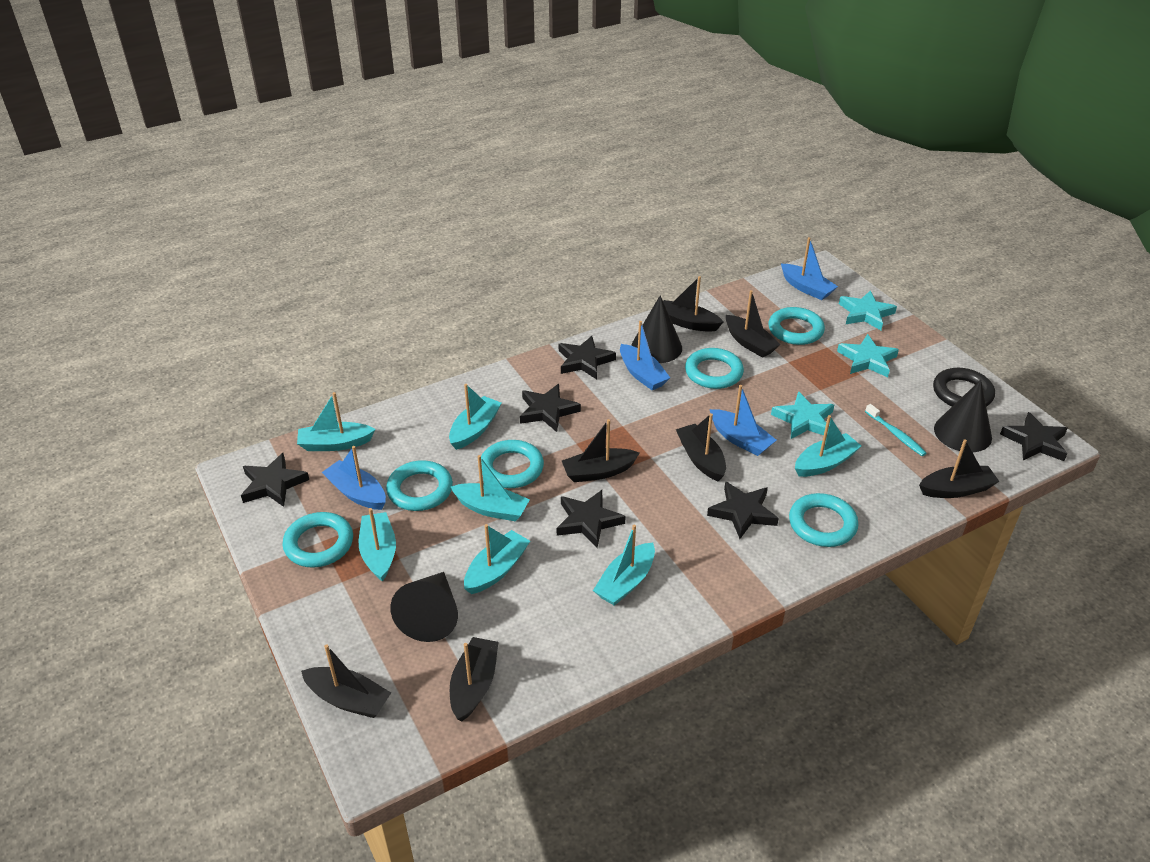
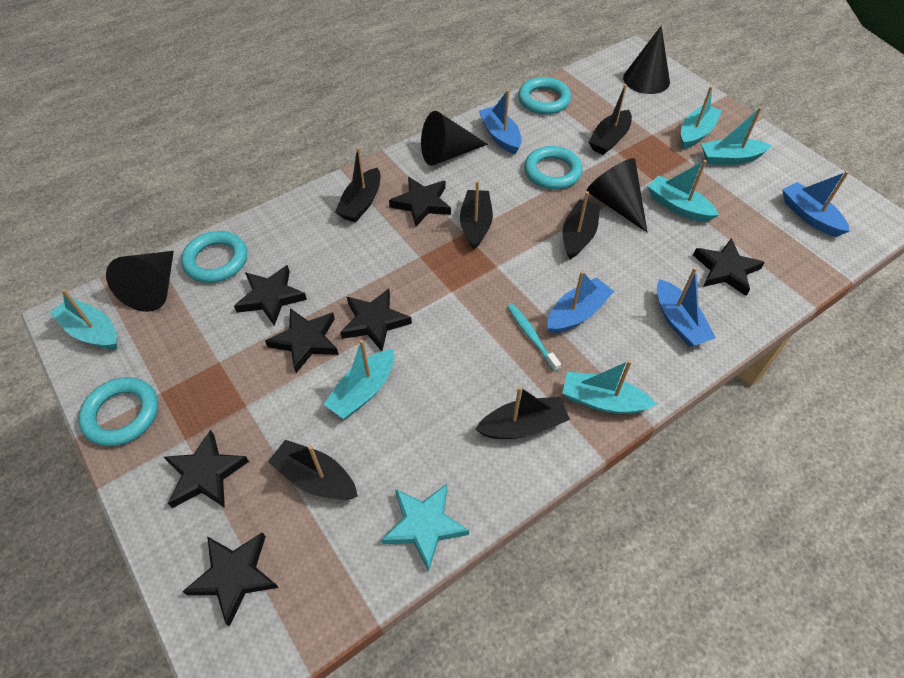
black boat: [301,644,391,718] [450,637,499,722] [562,419,640,482] [663,276,723,332] [676,413,726,482] [726,290,781,358] [919,439,1000,498] = 7 -> [268,440,358,500] [335,147,381,222] [460,181,493,250] [475,386,570,439] [563,191,600,259] [589,84,632,155] = 6
black cone: [390,572,458,642] [631,295,682,363] [934,380,992,452] = 3 -> [106,251,174,312] [421,111,488,166] [587,158,648,233] [623,26,670,94] = 4
black ring: [933,368,995,407] = 1 -> none = 0
black star: [241,453,309,507] [520,384,581,432] [557,490,626,548] [559,336,616,379] [707,481,779,539] [1000,412,1068,461] = 6 -> [164,430,249,508] [182,532,279,627] [234,265,307,326] [265,308,339,373] [340,288,412,351] [389,177,451,227] [693,238,765,296] = 7
turquoise boat: [297,392,376,451] [359,508,396,582] [449,384,501,450] [451,455,530,521] [464,524,530,594] [593,524,655,606] [795,415,861,477] = 7 -> [50,289,117,349] [323,340,394,419] [562,360,657,414] [647,160,719,222] [681,86,722,149] [701,107,772,165] = 6
turquoise ring: [283,512,353,568] [386,460,453,511] [481,440,544,488] [685,348,744,389] [769,307,825,345] [789,493,859,547] = 6 -> [78,377,158,446] [181,231,247,283] [518,77,571,114] [524,146,583,189] = 4
turquoise star: [771,391,834,439] [837,334,899,377] [839,290,897,330] = 3 -> [381,484,469,571] = 1

